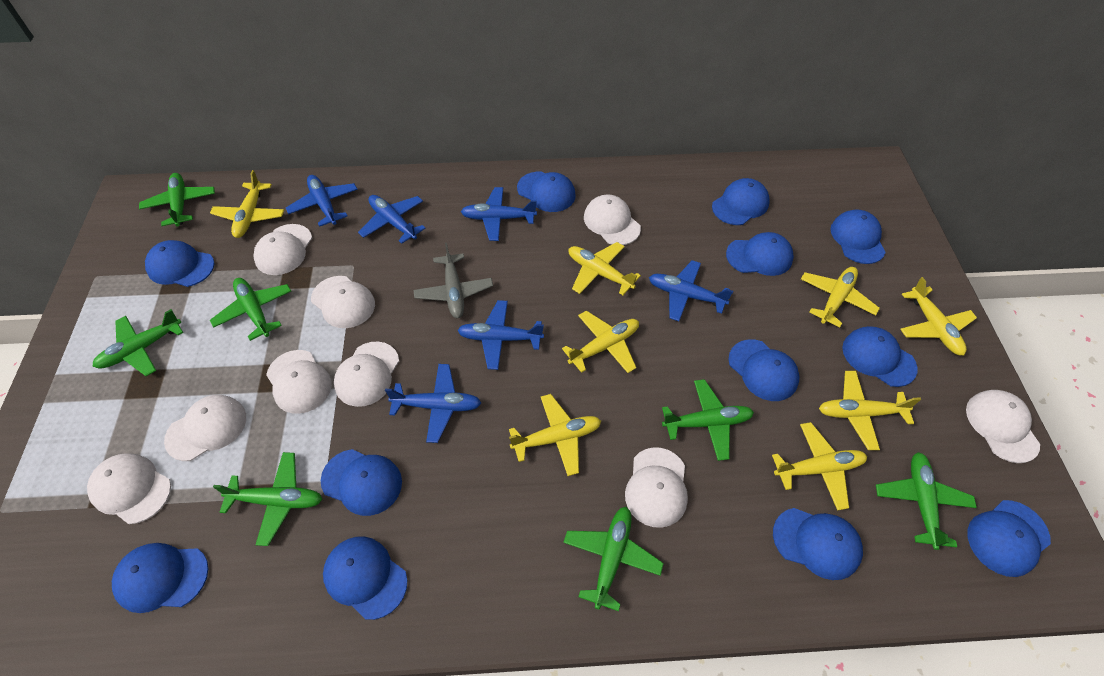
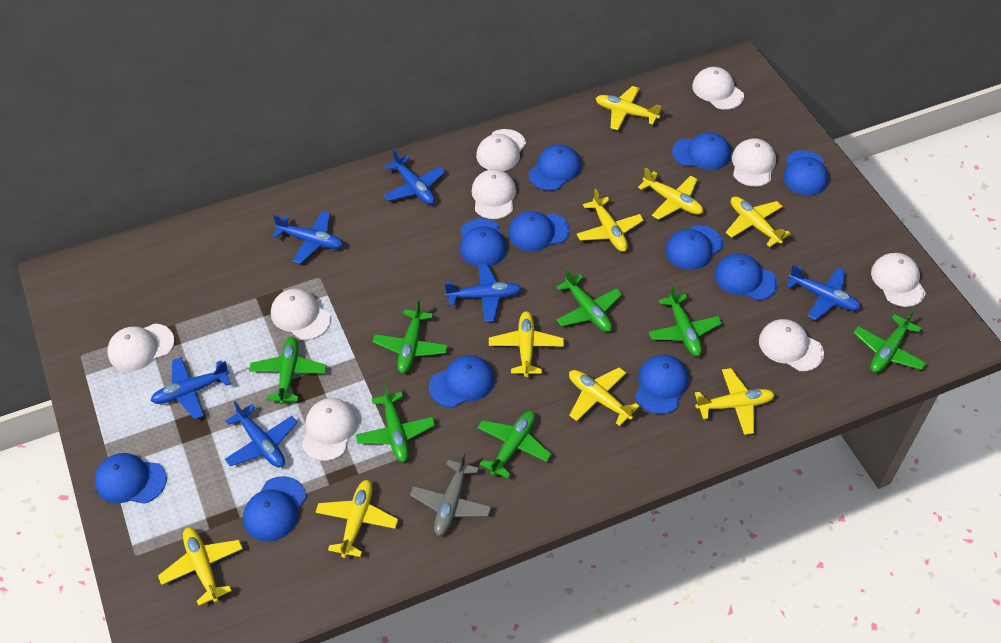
blue cap: [112,543,208,613] [145,240,215,287] [321,449,402,516] [323,537,407,620] [517,172,576,212] [712,178,770,225] [726,232,794,276] [729,339,800,401] [773,508,863,580] [831,210,886,264] [842,326,918,387] [967,500,1051,577] = 12 -> [95,453,167,504] [243,476,306,541] [429,355,494,408] [460,218,506,267] [508,211,570,251] [529,144,581,191] [635,355,689,414] [665,225,723,270] [672,132,731,170] [715,253,778,301] [783,150,829,195] = 11
yellow plane: [210,170,284,238] [509,394,601,476] [562,311,639,373] [569,242,641,295] [772,422,867,511] [801,267,880,327] [819,371,921,450] [900,277,977,355] = 8 -> [158,527,243,606] [315,480,398,558] [489,311,564,377] [569,367,640,426] [577,189,644,252] [595,86,661,130] [638,168,703,220] [695,368,775,435] [726,196,790,247] = 9

